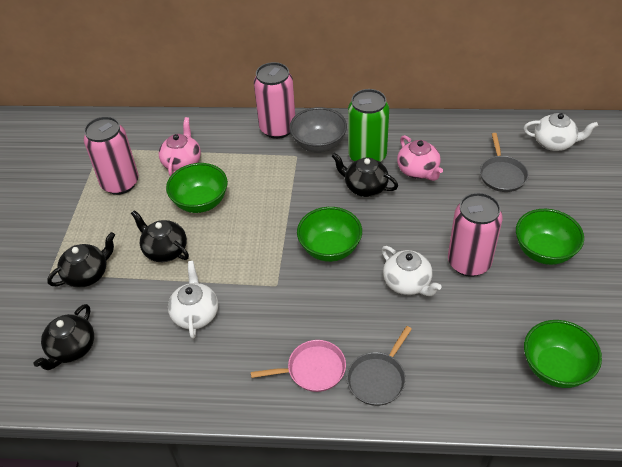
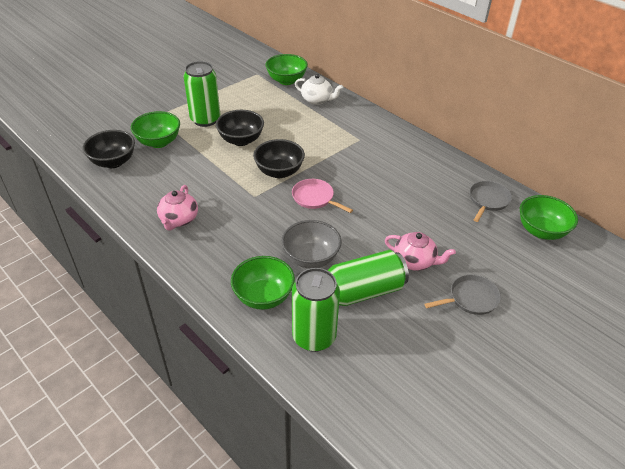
black bowl: none = 0 -> [83,130,135,168] [216,110,264,146] [253,139,305,178] = 3
black teapot: [33,304,94,370] [47,232,115,288] [131,210,189,262] [332,153,398,197] = 4 -> none = 0
green can: [348,89,389,162] = 1 -> [183,61,220,127] [292,268,340,352] [327,250,409,306] = 3
pink can: [84,116,139,195] [254,62,295,139] [448,192,503,277] = 3 -> none = 0
white teapot: [168,261,218,339] [381,246,442,296] [523,113,598,151] = 3 -> [295,74,343,105] = 1

